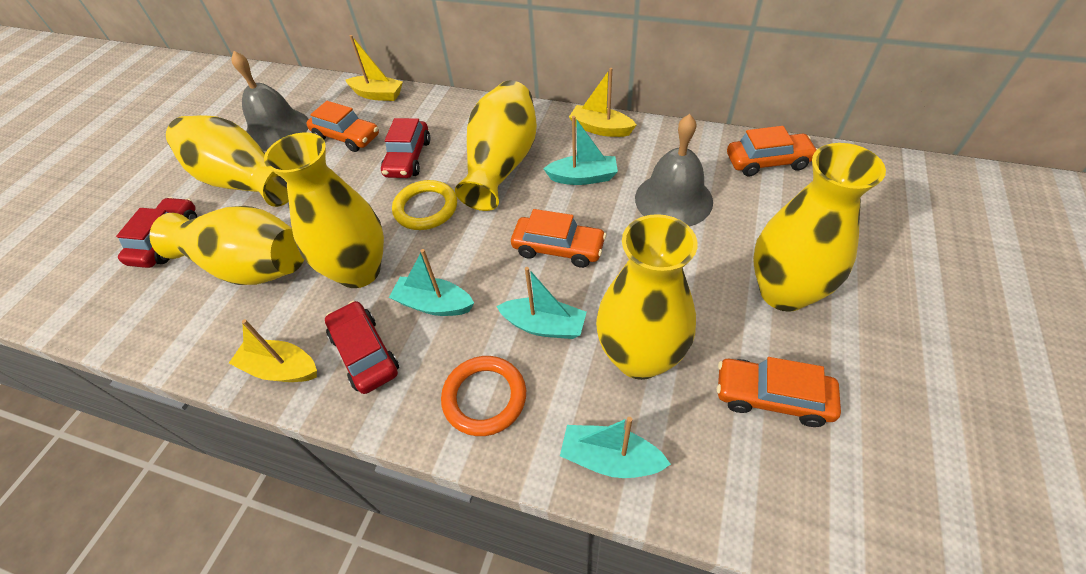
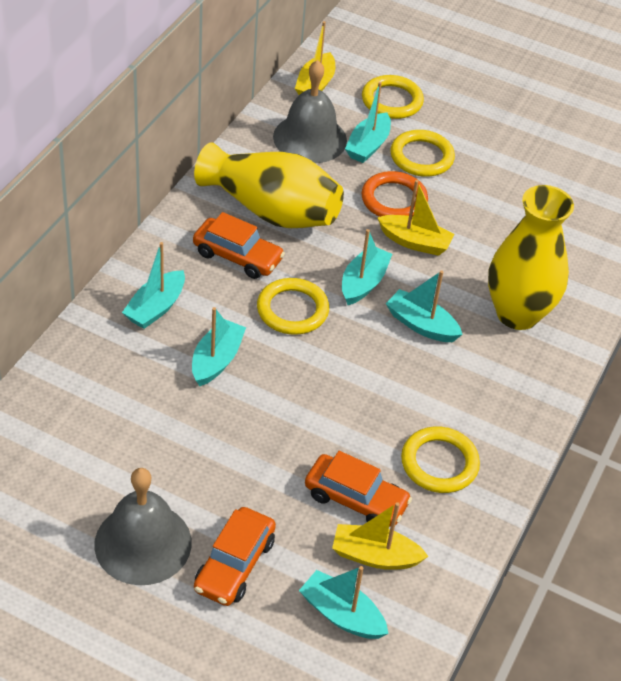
orange car: [306,101,379,152] [511,209,606,268] [717,357,841,427] [727,126,817,177] = 4 -> [193,212,285,279] [194,507,276,606] [305,451,412,527] = 3
red car: [116,197,197,268] [325,301,399,394] [381,118,430,178] = 3 -> none = 0
turquoise boat: [389,249,474,316] [496,267,587,339] [543,116,618,185] [560,417,671,478] = 4 -> [122,242,185,329] [192,307,246,386] [299,566,389,639] [342,229,392,305] [345,82,391,163] [386,270,463,342] = 6
yellow ring: [392,180,457,230] = 1 -> [257,278,329,335] [362,75,424,119] [390,130,455,177] [401,426,480,493] = 4
yellow vase: [149,206,304,285] [166,115,289,207] [264,133,384,288] [455,81,537,211] [596,214,698,380] [753,143,886,312] = 6 -> [194,142,344,228] [488,185,574,330] = 2

